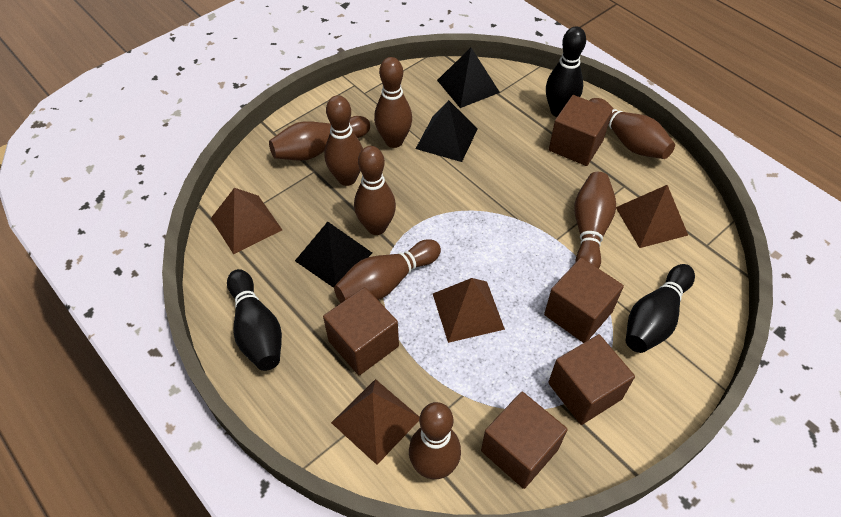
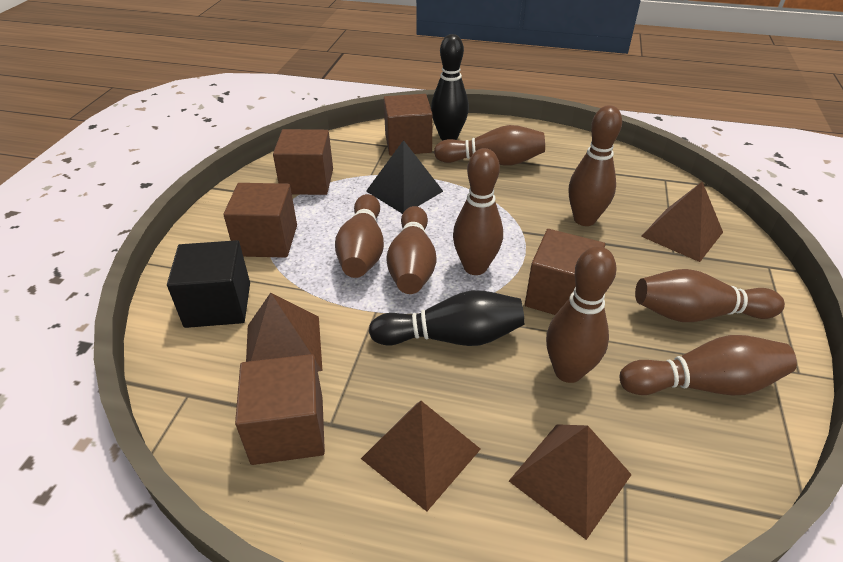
black bowling pin: [227,269,282,371] [546,26,586,117] [625,264,695,353] = 3 -> [369,290,525,346] [431,34,469,140] = 2
black cube: none = 0 -> [167,240,250,328] = 1
black pyramid: [295,222,372,288] [416,100,478,162] [437,48,500,108] = 3 -> [366,140,443,214] = 1

